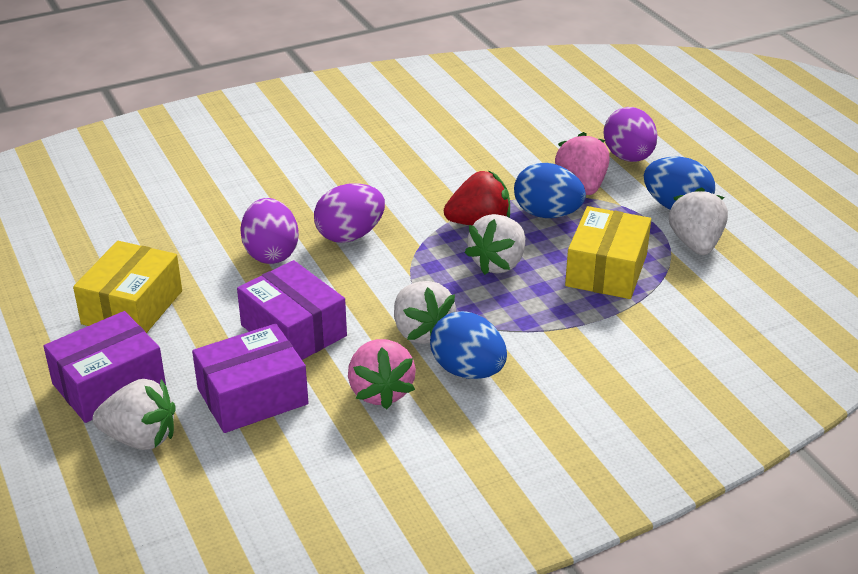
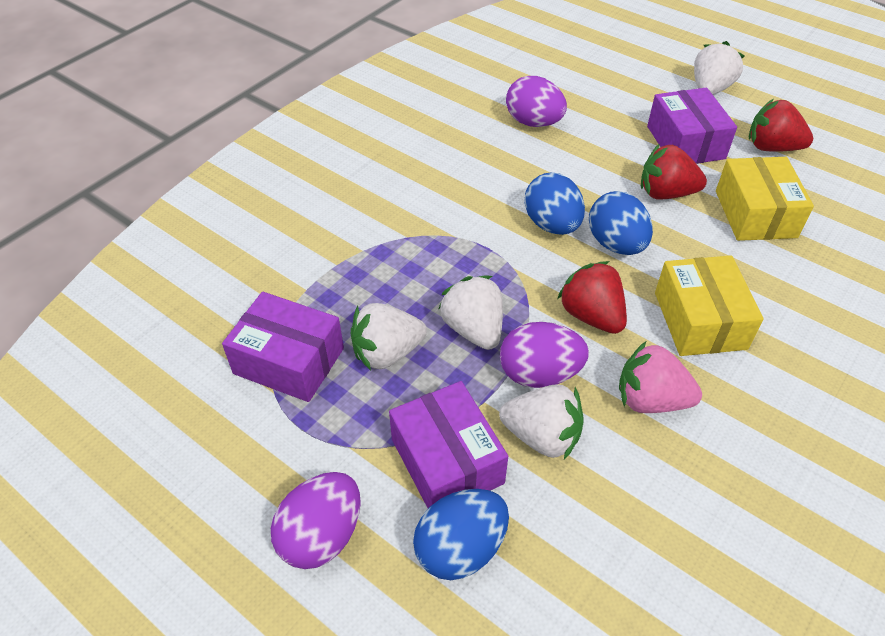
pink strawberry: [348,339,416,409] [555,132,609,195] = 2 -> [619,342,702,413] = 1
red strawberry: [444,171,510,226] = 1 -> [557,261,627,334] [641,143,707,200] [749,99,813,152] = 3

